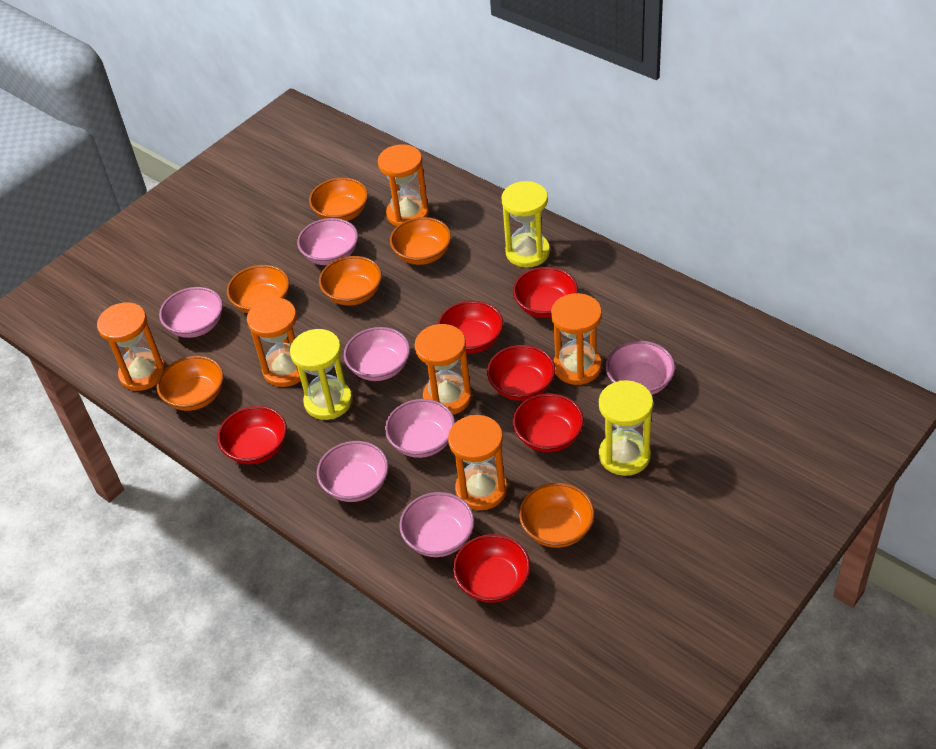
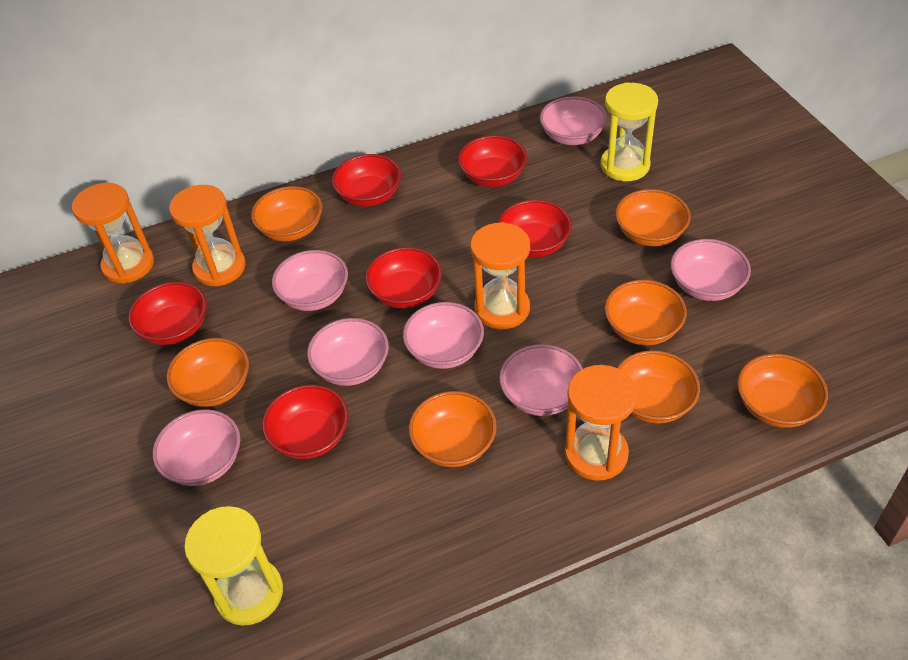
orange bowl: [157,356,224,411] [227,265,290,313] [309,178,368,221] [319,256,382,306] [390,217,451,265] [519,483,595,548] = 6 -> [166,338,249,407] [251,186,323,241] [409,391,497,467] [604,280,687,346] [615,189,691,246] [617,350,700,423] [737,354,828,428] = 7
orange hourglass: [97,302,166,391] [247,297,308,387] [378,144,429,227] [415,324,472,415] [448,415,508,510] [551,293,602,385] = 6 -> [72,183,154,284] [169,185,246,287] [470,222,530,329] [564,365,637,481] = 4
yellow hourglass: [290,329,352,420] [501,181,550,268] [599,380,653,476] = 3 -> [184,506,283,626] [600,82,658,181] = 2

